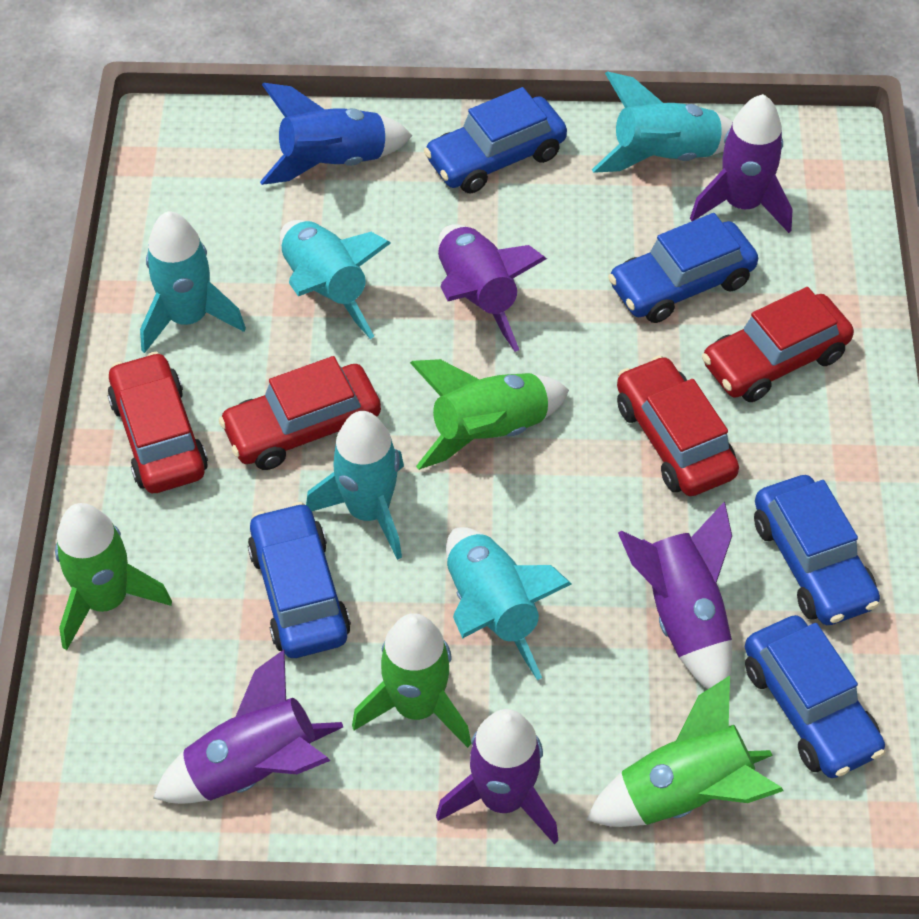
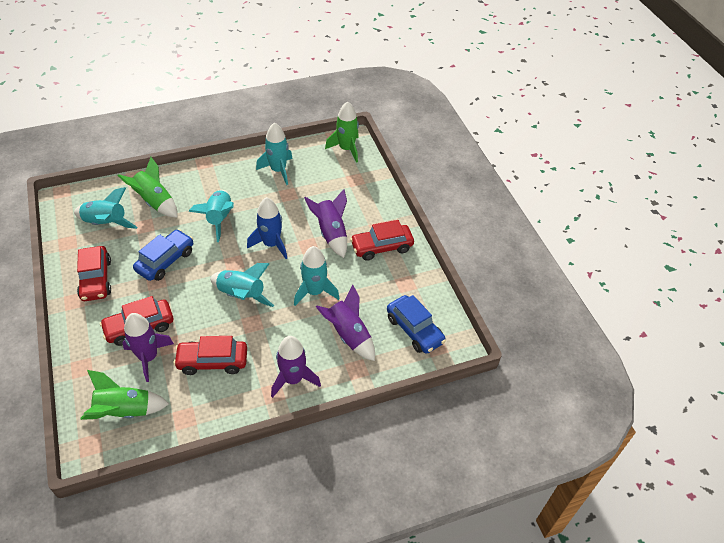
blue car: [248,502,351,658] [424,87,567,193] [608,213,758,323] [745,615,885,778] [754,475,880,625] = 5 -> [133,229,193,281] [387,295,446,354] = 2
green rocket: [55,503,172,650] [352,613,471,748] [410,359,569,470] [587,676,784,827] = 4 -> [81,370,169,420] [117,157,178,218] [325,101,359,163] = 3
purple rocket: [153,650,343,804] [436,709,558,844] [438,224,547,352] [618,502,732,689] [690,94,793,233] = 5 -> [122,313,174,382] [271,336,321,398] [304,189,347,258] [316,284,375,361] = 4

